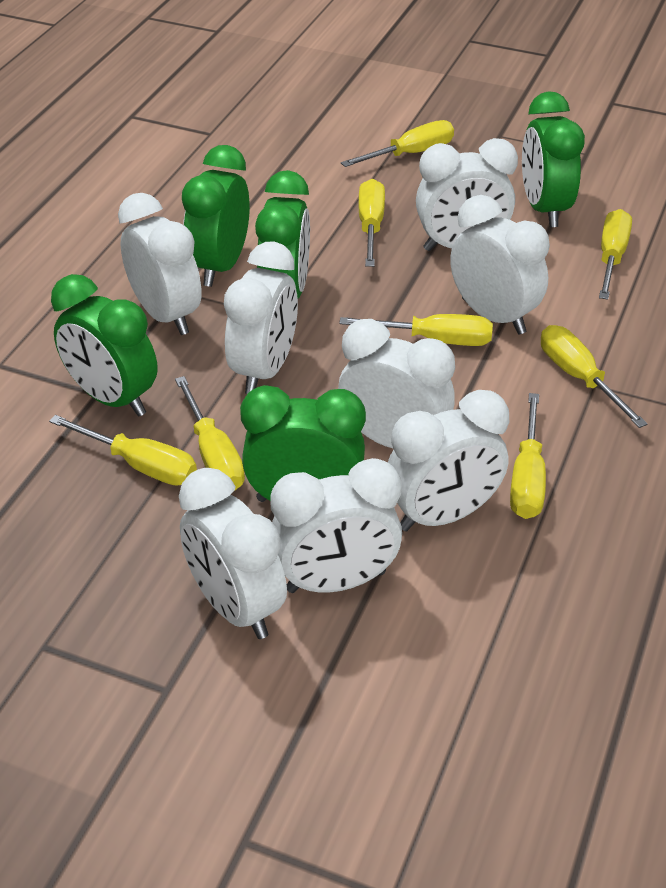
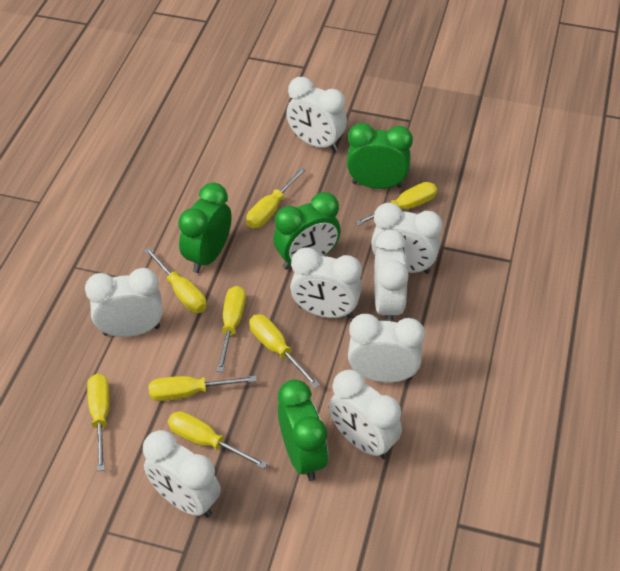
green clock: [51,274,158,417] [182,145,250,287] [240,385,366,502] [255,170,310,299] [522,91,585,227] = 5 -> [178,183,232,273] [273,192,341,270] [278,380,328,481] [347,123,413,189] = 4

